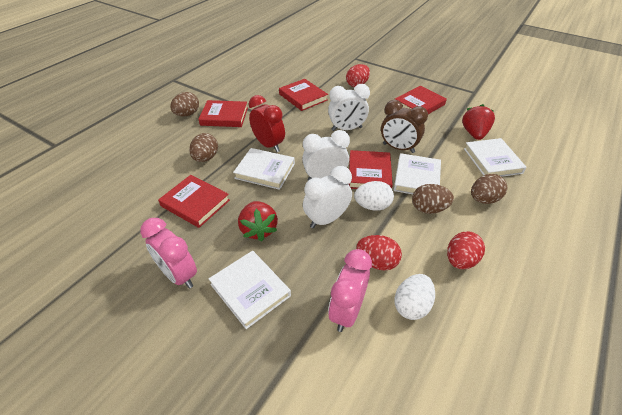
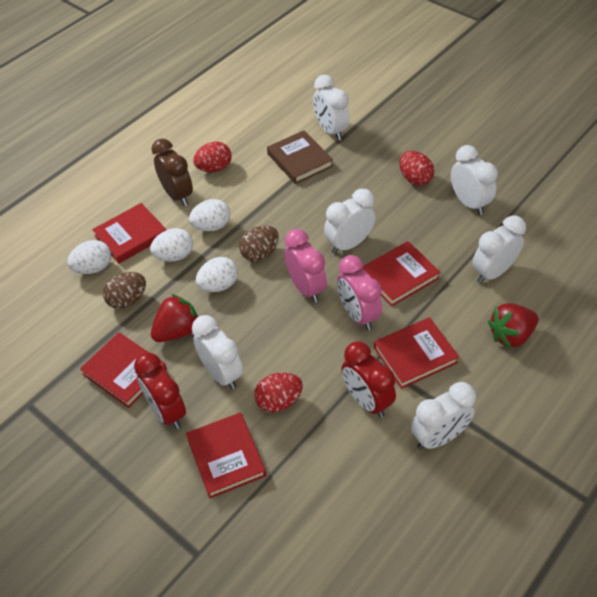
brown book: none = 0 -> [267,130,333,184] = 1
brown egg: [170,92,199,116] [189,133,218,162] [412,184,454,214] [471,174,507,204] = 4 -> [103,272,146,309] [239,226,279,262] = 2
red clock: [249,95,285,152] = 1 -> [134,353,186,429] [341,341,396,418] = 2
white book: [209,251,291,329] [233,148,295,190] [394,153,441,194] [464,138,527,177] = 4 -> none = 0
white clock: [302,130,350,180] [303,166,352,228] [328,84,370,131] = 3 -> [192,315,243,390] [313,74,350,141] [324,189,375,254] [411,382,476,450] [451,145,498,215] [472,216,526,283] = 6
white egg: [354,181,394,211] [394,274,435,320] = 2 -> [67,240,111,274] [150,228,193,262] [189,199,230,231] [196,257,238,292] = 4

